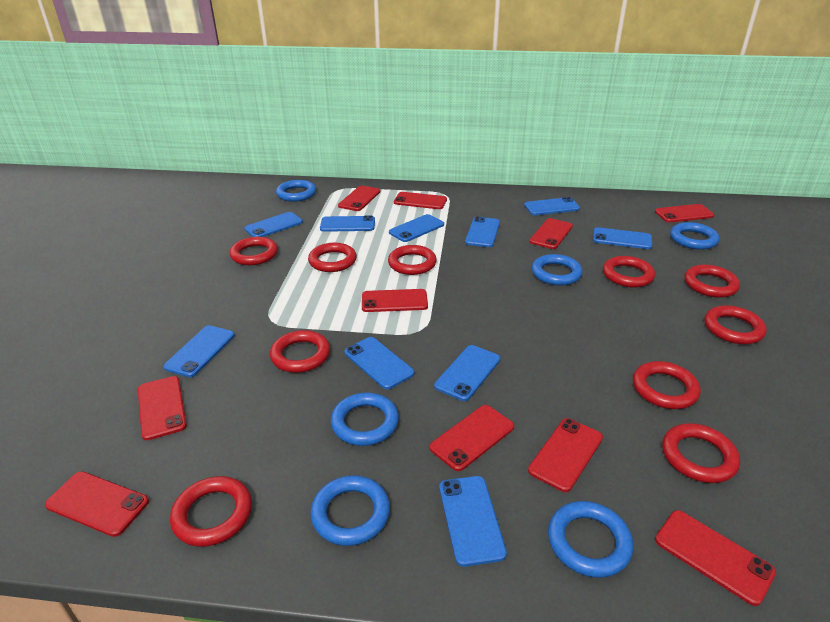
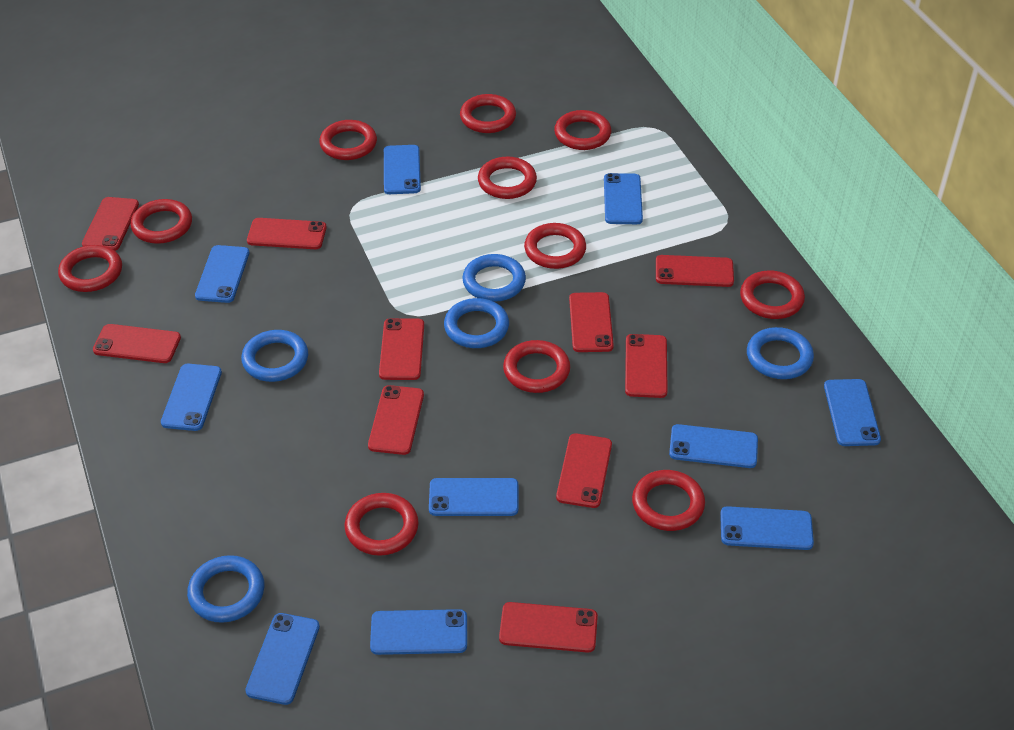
blue ring: [276,180,316,202] [310,475,390,546] [331,393,399,446] [532,254,583,286] [548,501,634,578] [670,222,719,250] = 6 -> [187,555,264,623] [241,330,308,382] [444,298,509,348] [462,254,526,302] [747,327,814,379] = 5
red ring: [170,476,252,547] [230,237,278,265] [270,330,330,373] [308,243,357,272] [388,245,437,275] [603,256,655,288] [633,361,701,409] [662,423,740,483] [684,265,740,298] [704,305,767,344] = 10 -> [58,245,122,292] [131,199,192,244] [319,120,377,160] [345,493,419,556] [460,94,516,133] [478,157,537,199] [503,340,570,393] [524,223,586,269] [554,110,611,150] [632,470,705,531] [740,270,805,319] = 11

